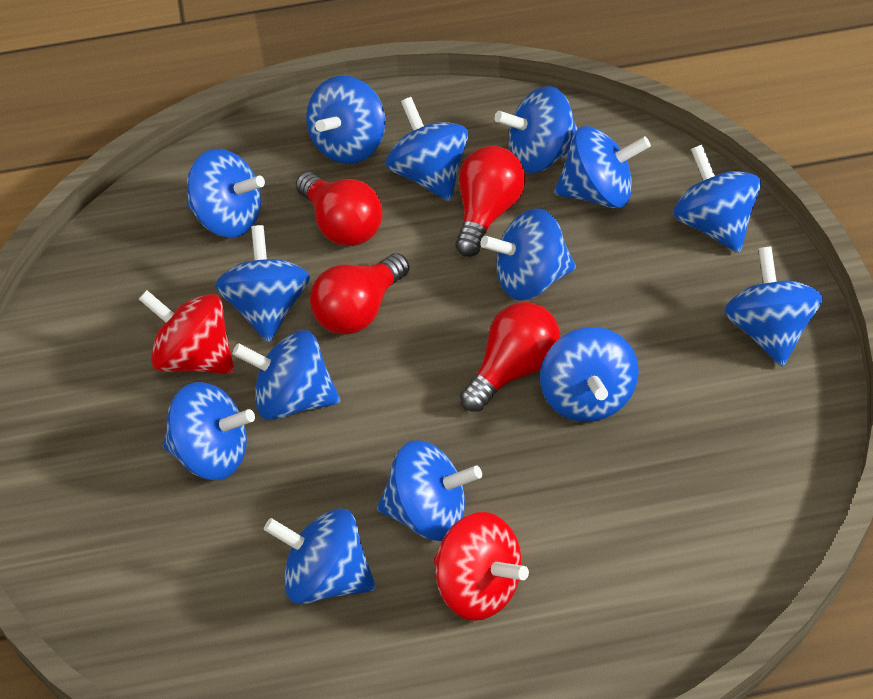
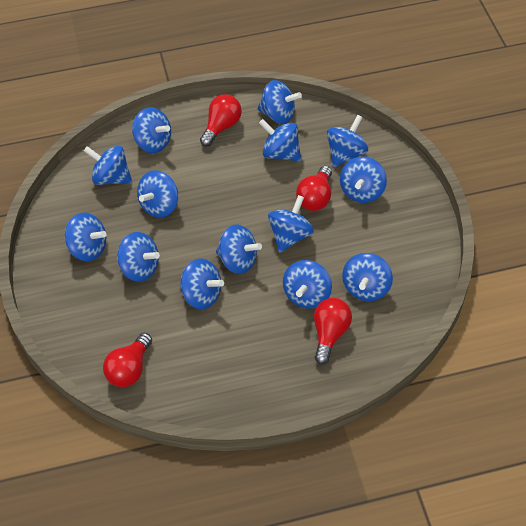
red spinning top: [139,290,234,374] [434,512,529,621] = 2 -> none = 0

